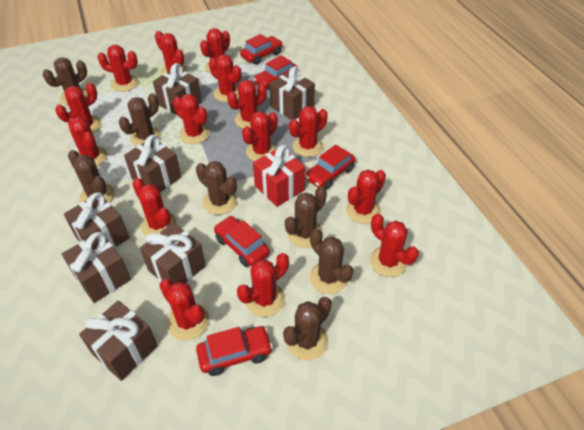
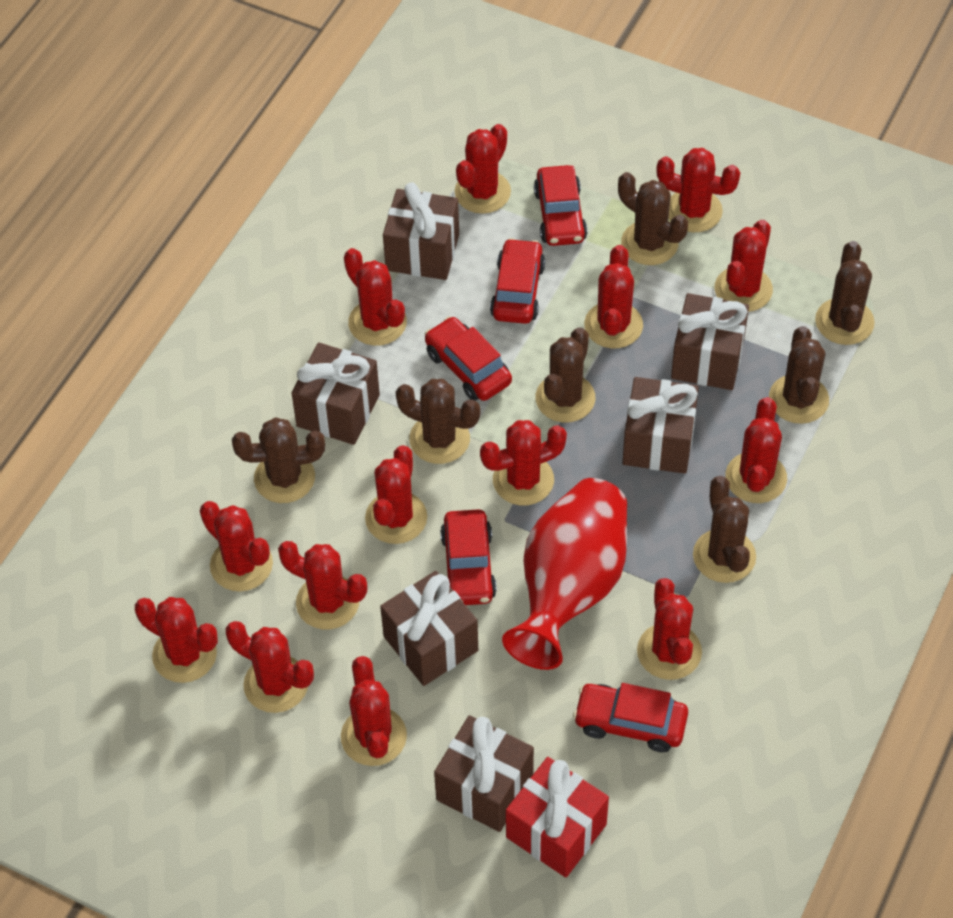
brown gift: [62,232,131,303] [64,192,129,249] [79,300,158,381] [124,135,181,192] [140,223,206,284] [153,63,202,116] [270,67,315,120] = 7 -> [292,342,380,445] [380,571,478,686] [383,182,459,280] [434,715,534,832] [622,377,699,474] [671,293,749,390] = 6
red cactus: [55,82,102,133] [68,117,108,167] [98,45,139,92] [132,178,177,236] [155,31,188,75] [159,279,209,340] [173,94,210,144] [200,28,230,73] [209,54,241,102] [227,80,267,129] [237,253,289,317] [242,111,278,161] [289,106,328,157] [346,170,386,224] [370,214,419,277] = 15 -> [135,597,218,683] [200,501,273,592] [225,621,314,713] [278,541,367,630] [341,656,407,766] [344,248,407,346] [365,445,427,544] [455,124,511,214] [480,420,567,505] [584,245,643,348] [637,578,702,680] [656,148,740,232] [715,220,773,312] [725,397,787,503] = 14
red vase: none = 0 -> [502,478,627,670] = 1

